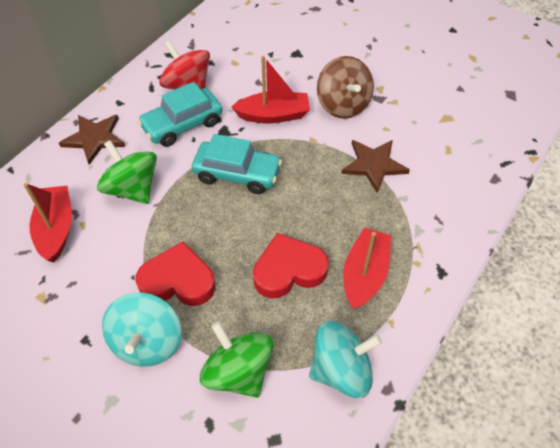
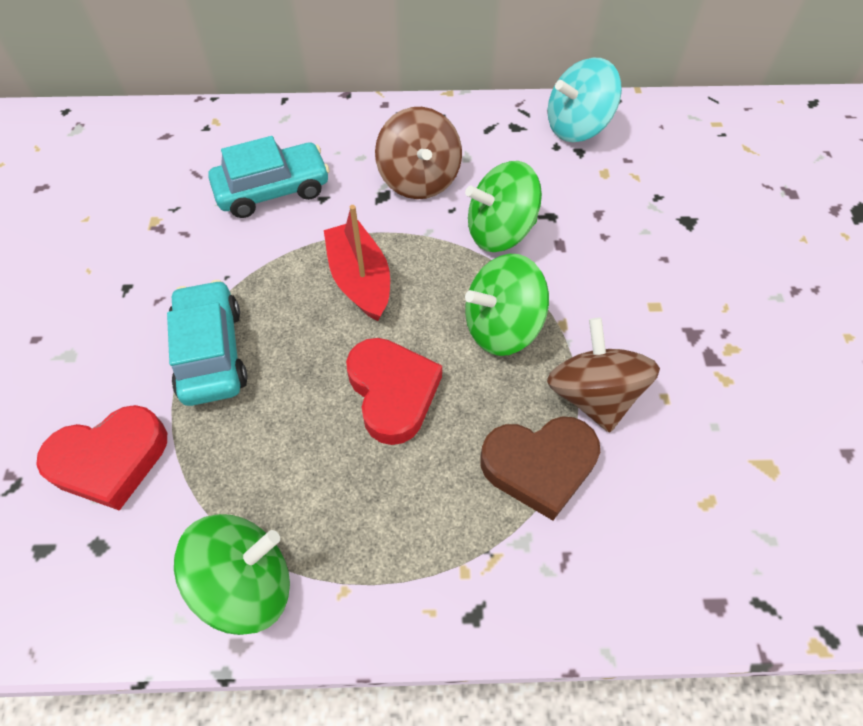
brown heart: none = 0 -> [481,416,600,521] = 1
brown spinning top: [317,56,374,119] = 1 -> [375,107,462,199] [547,318,660,432] = 2
brown star: [59,115,126,165] [341,140,410,193] = 2 -> none = 0
green spinning top: [97,140,157,204] [200,322,274,398] = 2 -> [174,514,290,635] [465,161,542,252] [465,254,549,356] = 3
red boat: [24,183,72,263] [231,56,310,123] [343,228,391,309] = 3 -> [324,205,390,321] = 1
red spinning top: [159,40,210,90] = 1 -> none = 0
turquoise spinning top: [102,292,182,366] [309,321,382,398] = 2 -> [548,58,622,142] = 1

